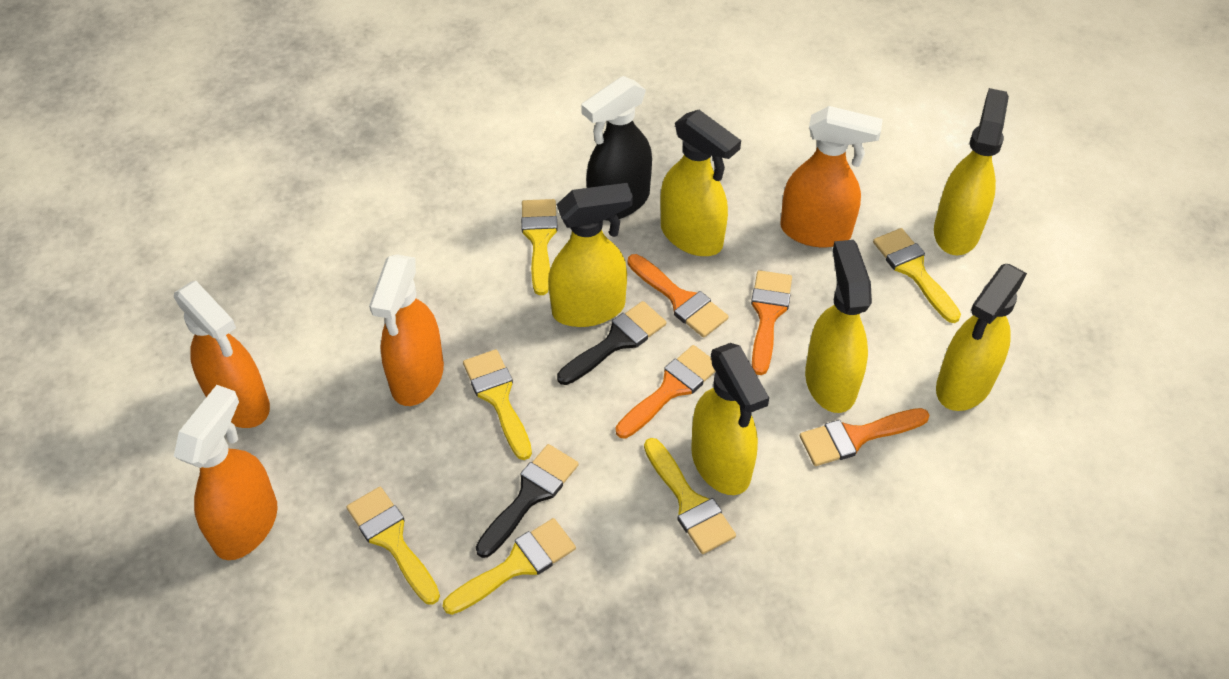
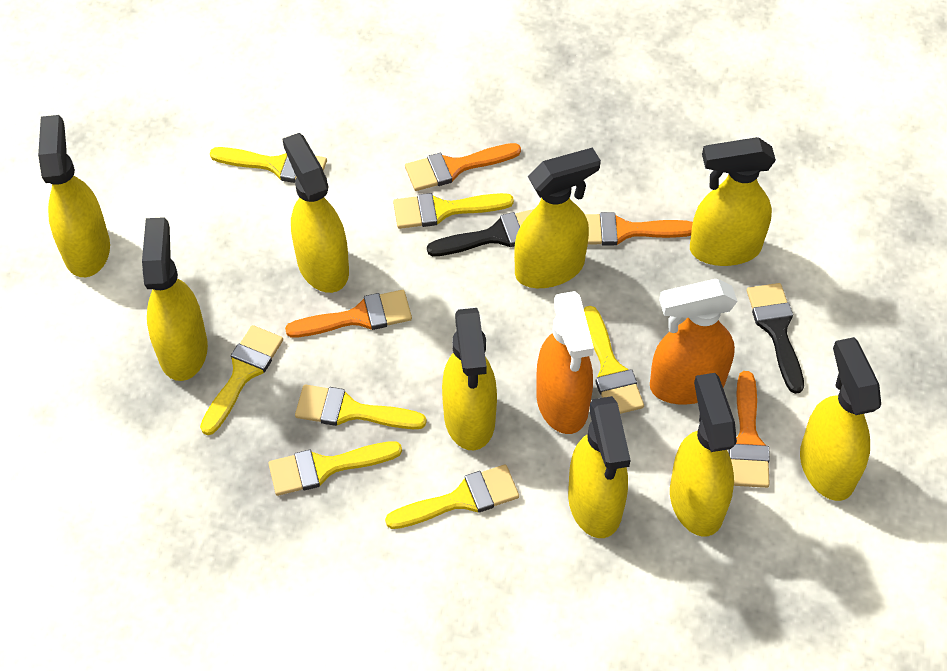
black spray bottle: [581,76,652,221] = 1 -> none = 0
orange spray bottle: [174,281,270,428] [174,385,278,560] [369,254,444,406] [781,106,883,247] = 4 -> [536,291,594,434] [650,279,738,405] = 2
yellow brush: [347,487,440,605] [443,518,576,615] [463,349,532,460] [521,199,558,295] [644,438,736,554] [873,228,961,323] = 6 -> [200,325,283,435] [210,147,327,183] [268,441,402,496] [295,384,427,429] [385,464,519,529] [393,193,514,229] [584,306,644,414] = 7
yellow spray bottle: [548,183,633,327] [660,110,741,256] [691,343,769,495] [805,240,872,413] [934,88,1009,255] [936,264,1027,411] = 6 -> [38,115,110,277] [142,217,208,381] [282,133,349,293] [442,308,497,450] [514,147,601,288] [568,396,630,538] [670,373,737,536] [690,137,776,266] [800,337,881,501] = 9

